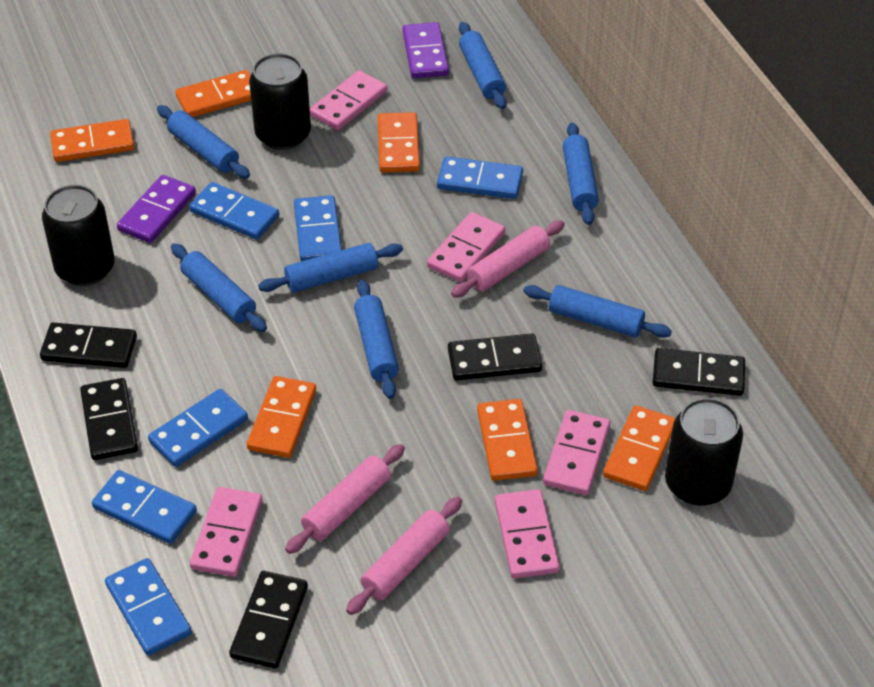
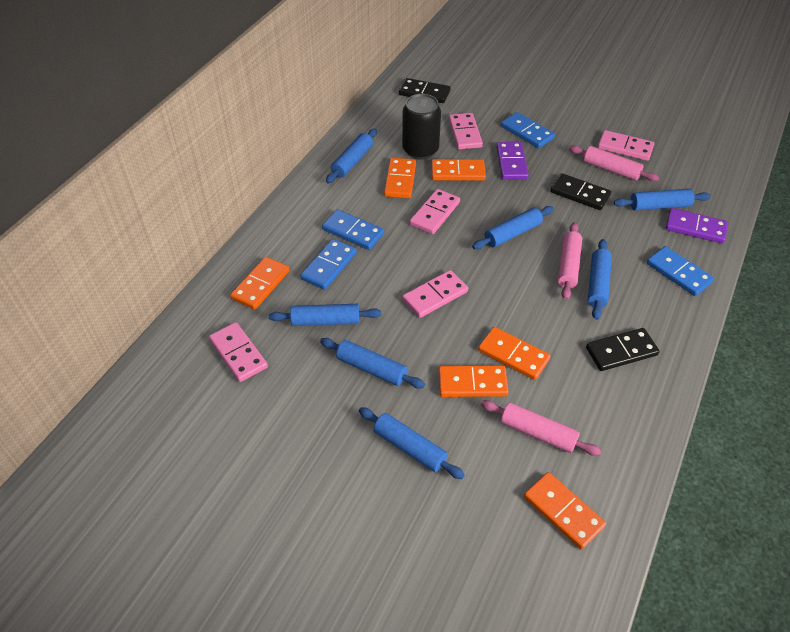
black can: [42,185,115,286] [249,53,311,150] [665,398,743,506] = 3 -> [402,94,441,159] = 1
black domino: [40,322,137,368] [80,378,138,460] [229,571,308,668] [448,334,542,380] [653,348,745,396] = 5 -> [399,78,450,103] [550,173,611,210] [586,328,660,371] = 3
blue domino: [92,470,197,544] [105,558,192,656] [148,389,248,467] [189,182,279,240] [294,195,342,261] [437,156,523,199] = 6 -> [300,239,357,290] [322,209,384,250] [501,112,555,148] [647,246,714,296] = 4

